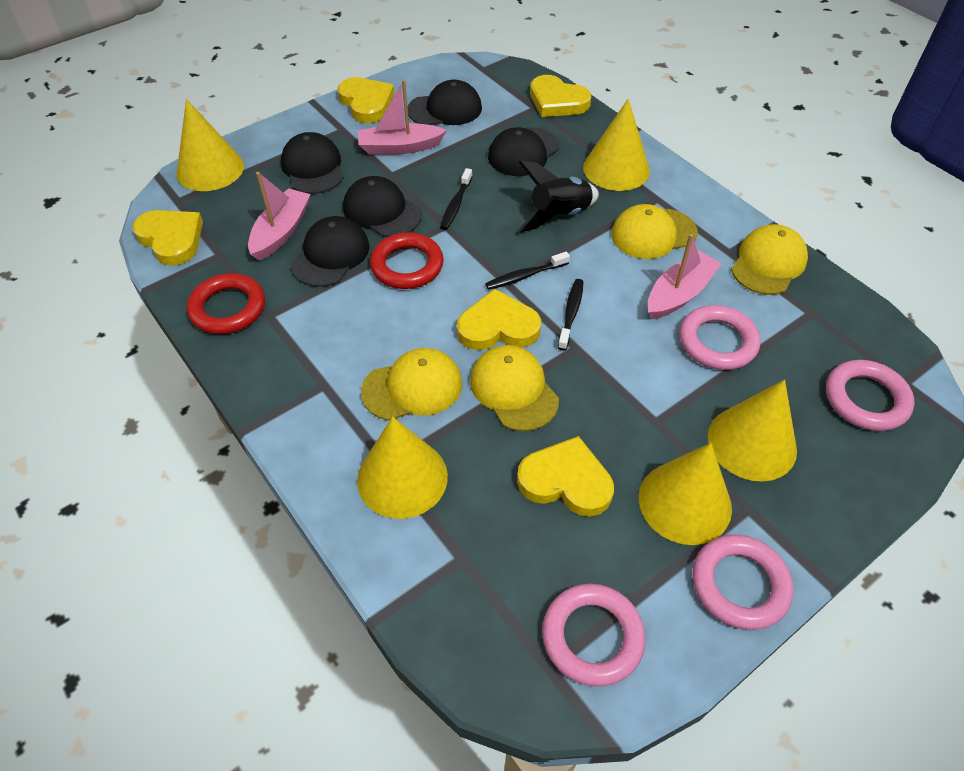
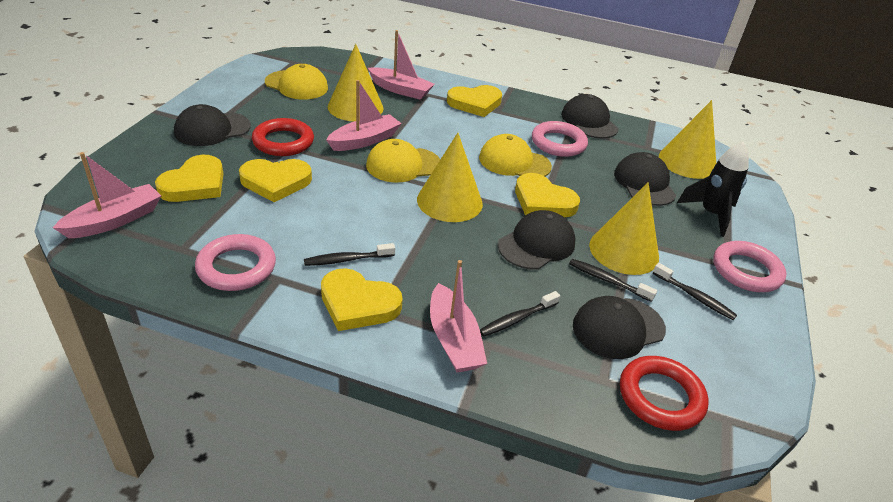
black toothbrush: [440,168,473,230] [485,252,570,290] [558,279,583,351] = 3 -> [304,243,395,266] [480,291,560,337] [569,259,657,302] [653,263,737,320] = 4
pink boat: [248,172,311,261] [358,80,447,155] [648,234,722,319] = 3 -> [53,152,161,238] [326,80,402,151] [368,30,435,100] [430,260,487,373] = 4
pink ring: [542,584,645,687] [679,305,760,370] [692,535,793,630] [826,360,915,431] = 4 -> [195,234,276,291] [532,121,588,157] [713,241,786,292] = 3
yellow cap: [361,348,462,421] [470,345,559,431] [611,204,698,259] [731,224,808,295] = 4 -> [265,64,328,100] [366,139,440,183] [479,134,552,177] = 3
yellow cone: [176,99,244,191] [357,417,448,519] [583,99,650,191] [639,443,732,545] [708,380,797,482] = 5 -> [328,44,384,121] [417,133,483,222] [589,182,659,275] [659,100,716,179] = 4

